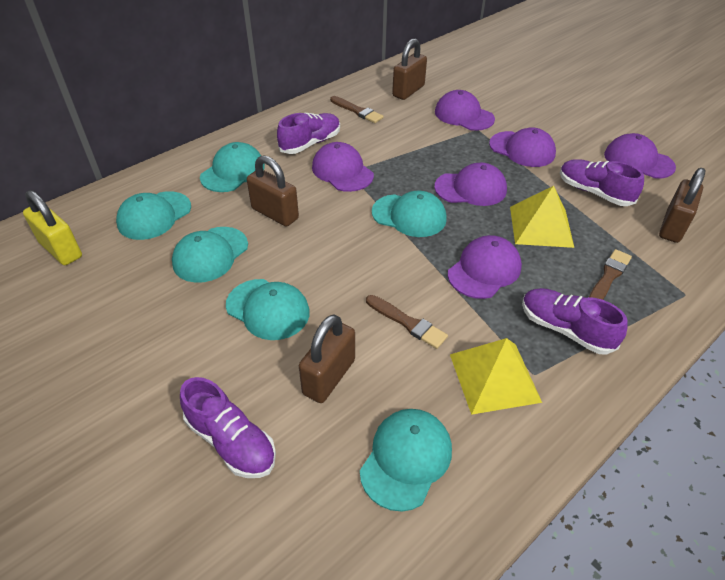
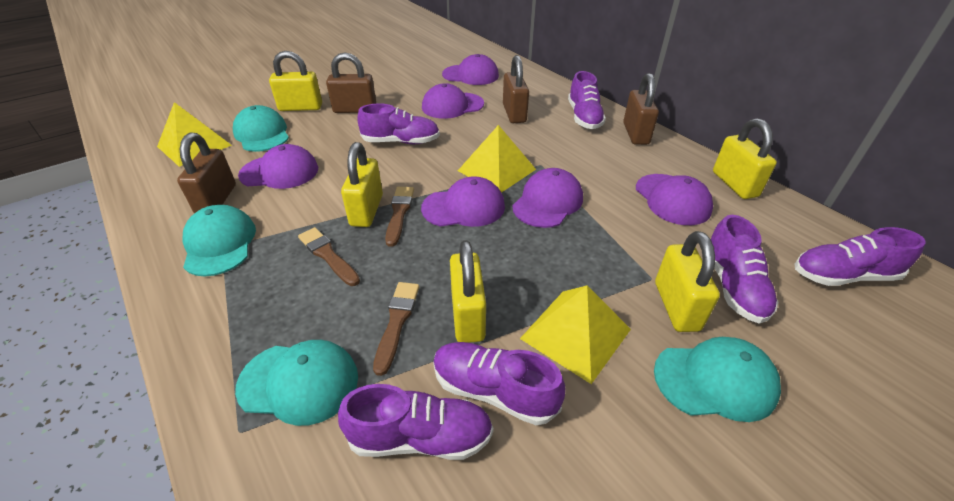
purple shoe: [180,377,276,478] [277,112,340,154] [522,288,628,355] [560,159,644,206] = 4 -> [338,384,493,460] [357,103,440,144] [433,342,565,425] [568,71,606,129] [711,215,779,324] [795,227,926,286] = 6
turquoise cap: [116,191,191,240] [172,227,248,283] [200,142,265,192] [226,279,310,340] [360,409,452,512] [372,191,447,237] = 6 -> [183,205,256,277] [233,105,289,152] [235,340,358,426] [654,337,781,422] = 4
yellow padlock: [23,190,82,265] = 1 -> [269,51,322,111] [341,142,383,227] [450,240,486,343] [655,231,720,332] [713,118,777,199] = 5
yellow pyramid: [450,338,542,415] [510,186,574,248] = 2 -> [157,102,232,167] [458,125,536,193] [520,286,631,384] = 3

